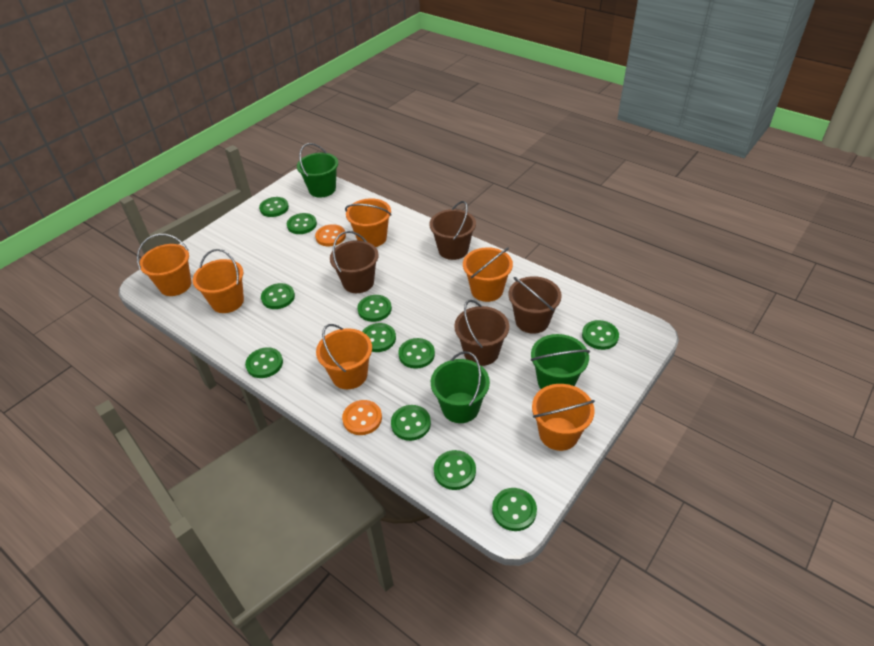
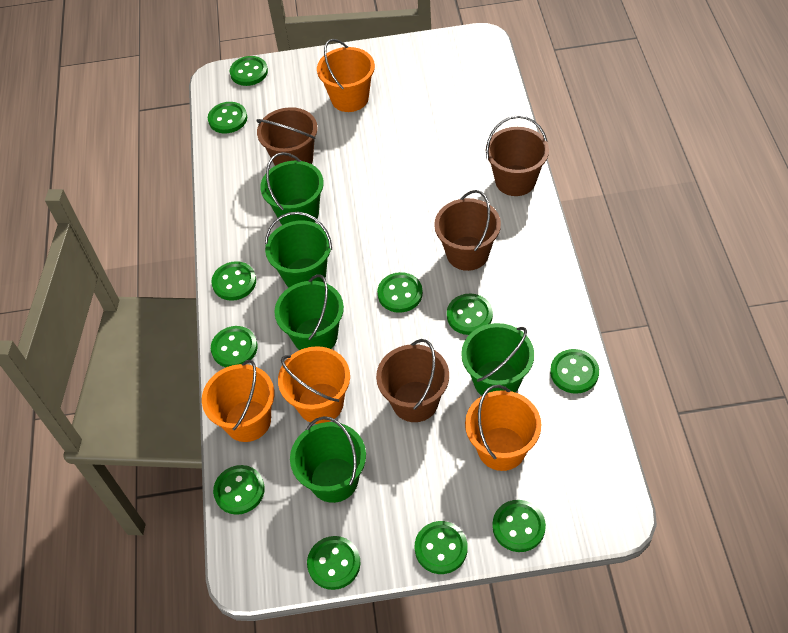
green bucket: [297,143,338,198] [431,351,490,423] [531,334,590,389] = 3 -> [260,152,324,225] [265,212,332,288] [274,274,344,350] [290,416,366,503] [461,323,534,396] = 5
orange bucket: [137,234,191,296] [193,249,244,313] [316,324,372,389] [345,198,392,247] [463,247,513,302] [532,384,595,451] = 6 -> [202,359,274,442] [278,346,350,424] [317,39,375,112] [465,385,541,471] = 4
orange button: [315,224,346,246] [342,400,382,435] = 2 -> none = 0

